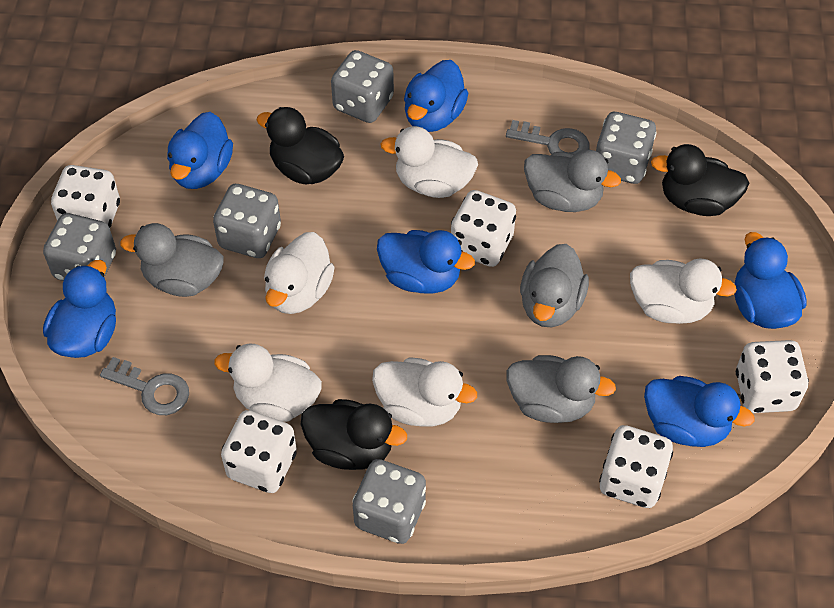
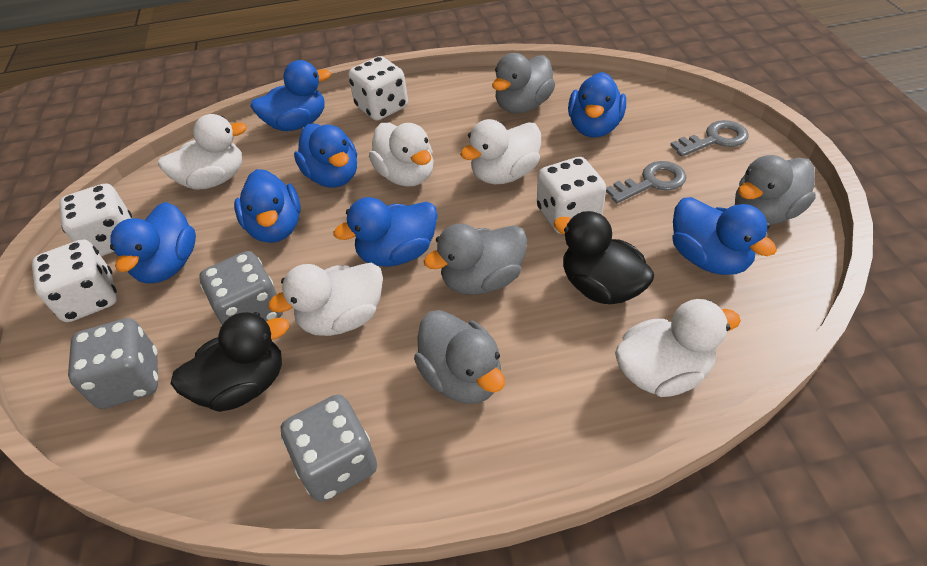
black duck: [256,107,344,184] [301,399,407,470] [651,144,749,216] = 3 -> [170,312,289,412] [553,211,655,304] = 2
blue duck: [43,260,116,358] [167,112,233,189] [377,230,475,294] [404,60,468,132] [644,376,755,447] [734,232,807,329] = 6 -> [110,202,196,283] [234,169,301,243] [250,60,331,131] [294,124,357,188] [334,197,438,267] [568,72,626,137] [672,197,777,275] = 7
grey dice: [43,213,116,281] [213,184,281,258] [331,50,394,123] [353,459,426,544] [596,112,657,184] = 5 -> [68,318,158,409] [199,251,283,326] [281,394,377,502] = 3
white dice: [51,165,120,228] [221,410,297,493] [451,190,516,267] [599,425,673,508] [736,340,809,413] = 5 -> [32,239,117,322] [59,183,132,256] [348,56,408,121] [537,157,606,234] = 4

